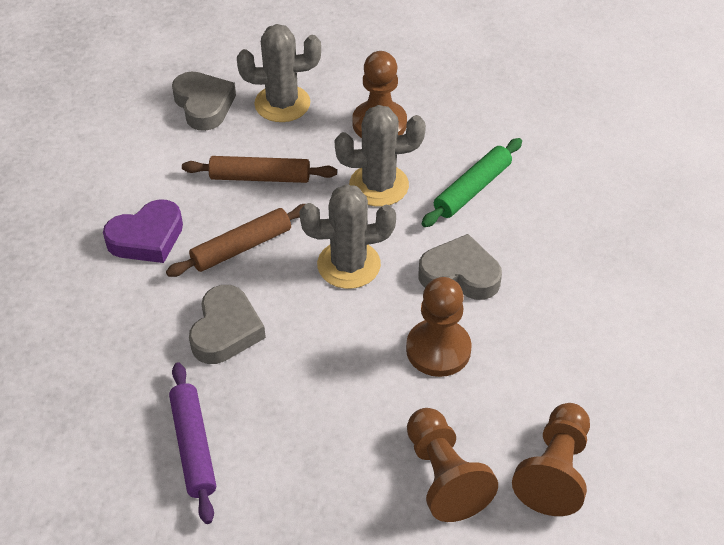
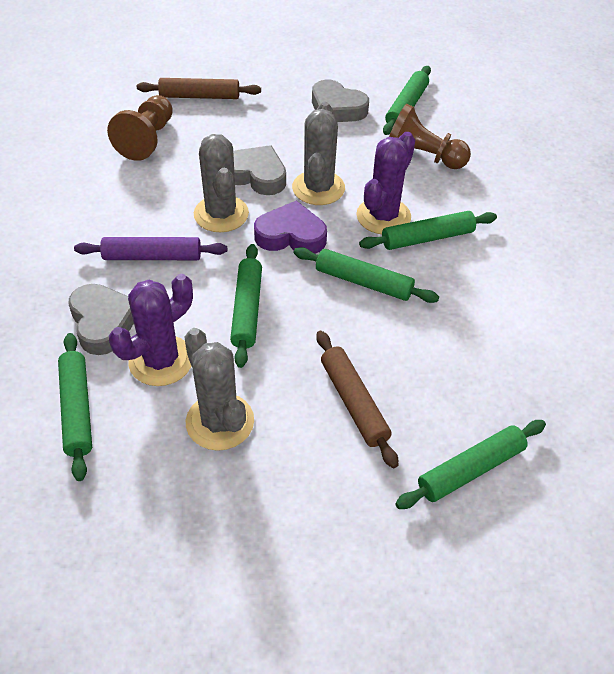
brown pawn: [352,51,407,138] [406,277,472,377] [407,408,498,522] [512,403,590,516] = 4 -> [107,95,173,161] [389,104,471,169] = 2
green rolling pin: [422,138,522,227] = 1 -> [58,333,92,481] [230,244,262,368] [293,247,439,303] [359,211,497,250] [383,66,431,135] [395,420,546,509] = 6
purple cactus: none = 0 -> [109,274,193,386] [356,132,415,234] = 2

